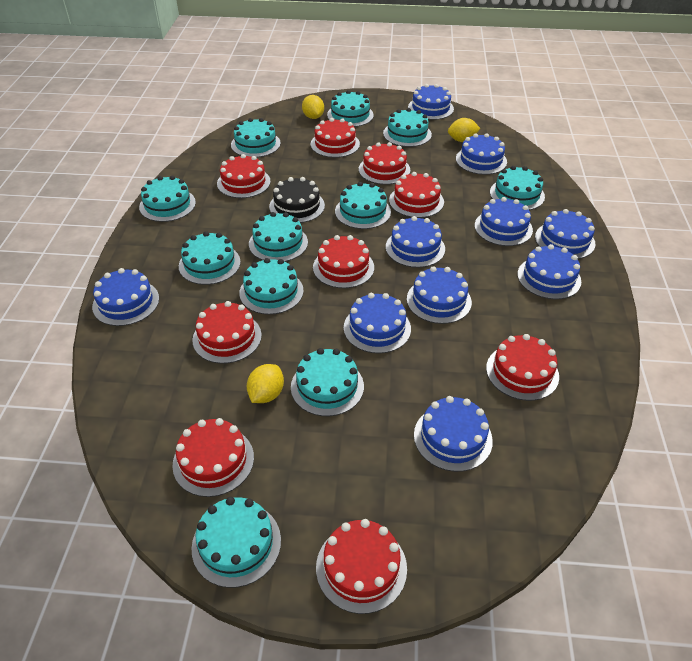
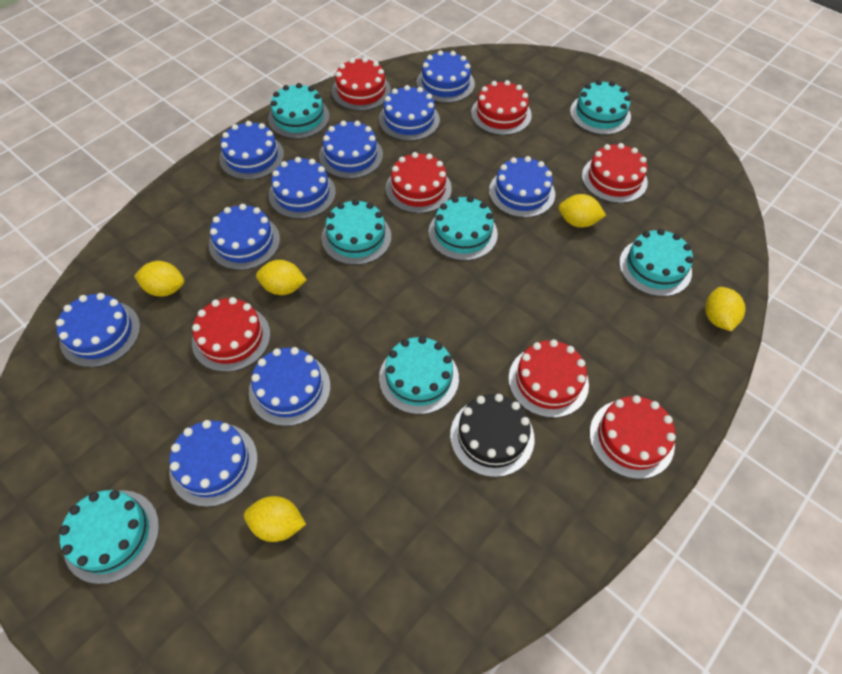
red cake: [172,418,254,497] [192,301,262,364] [217,154,271,198] [311,118,360,158] [313,235,374,288] [316,519,407,614] [359,142,410,185] [389,172,444,218] [486,334,559,401] = 9 -> [192,297,270,372] [332,57,391,111] [386,152,452,213] [471,80,532,135] [508,339,589,418] [582,143,648,203] [590,395,676,479] = 7
turquoise cake: [139,176,196,222] [179,231,241,285] [191,497,281,588] [231,118,281,157] [239,258,304,315] [249,212,308,262] [291,348,364,416] [327,90,374,127] [335,182,391,229] [383,108,432,147] [490,166,545,210] = 11 -> [59,490,159,584] [268,83,330,139] [322,199,391,265] [379,336,459,414] [428,196,498,261] [570,80,631,135] [619,229,693,297] = 7
yellow lemon: [247,364,284,403] [302,95,324,119] [448,118,480,142] = 3 -> [134,261,184,297] [244,496,306,542] [256,260,307,295] [559,194,606,228] [705,287,745,331] = 5

